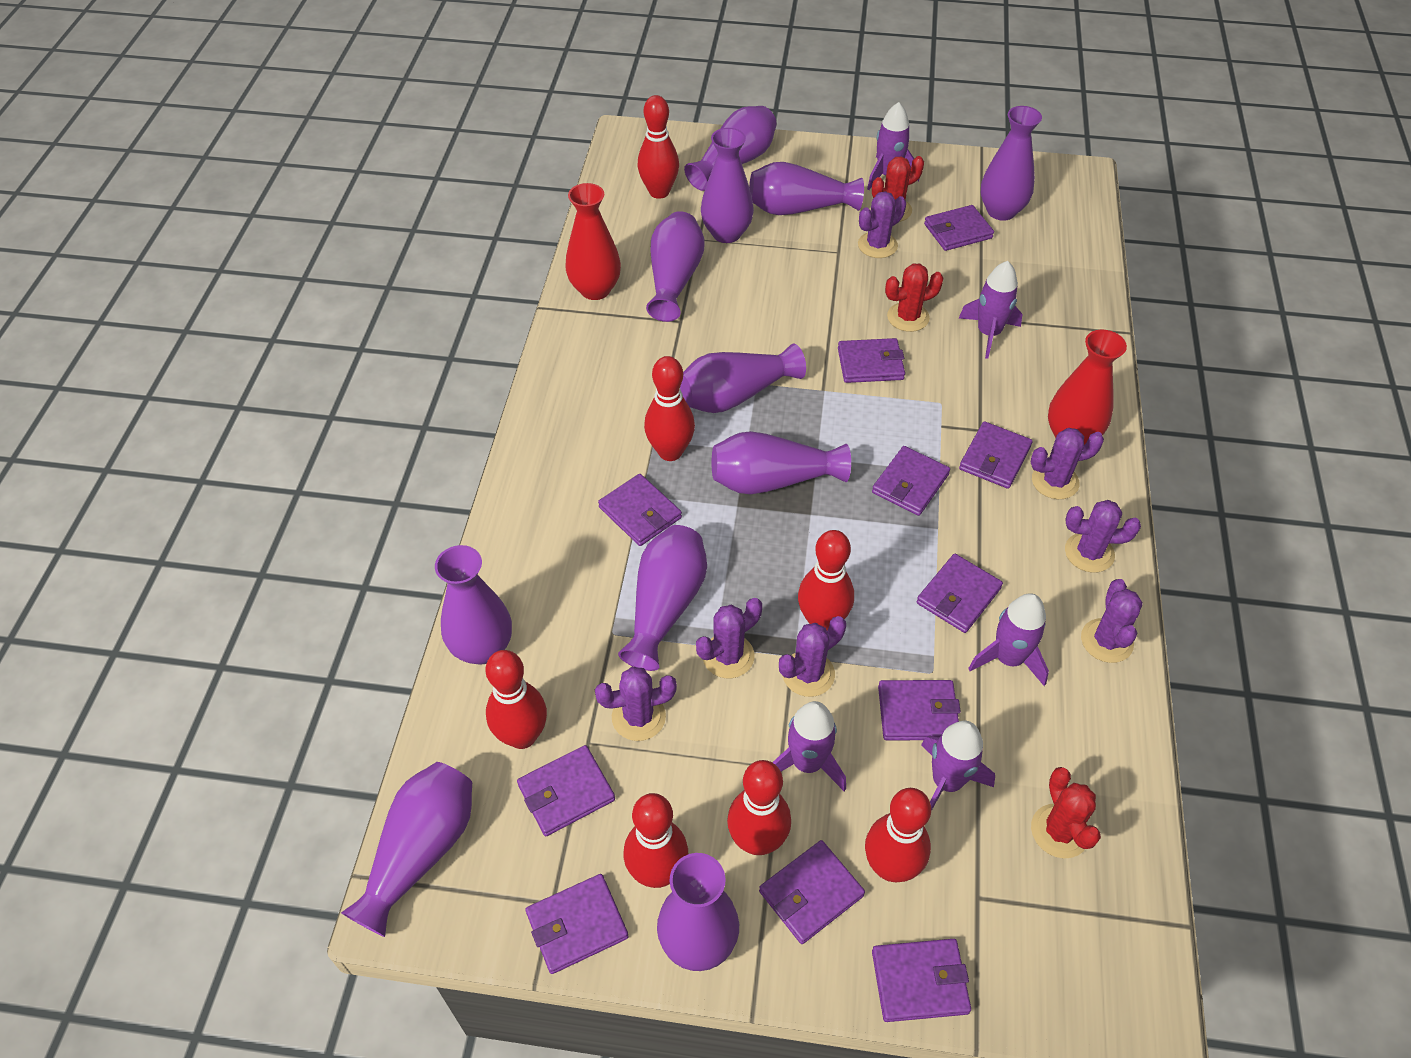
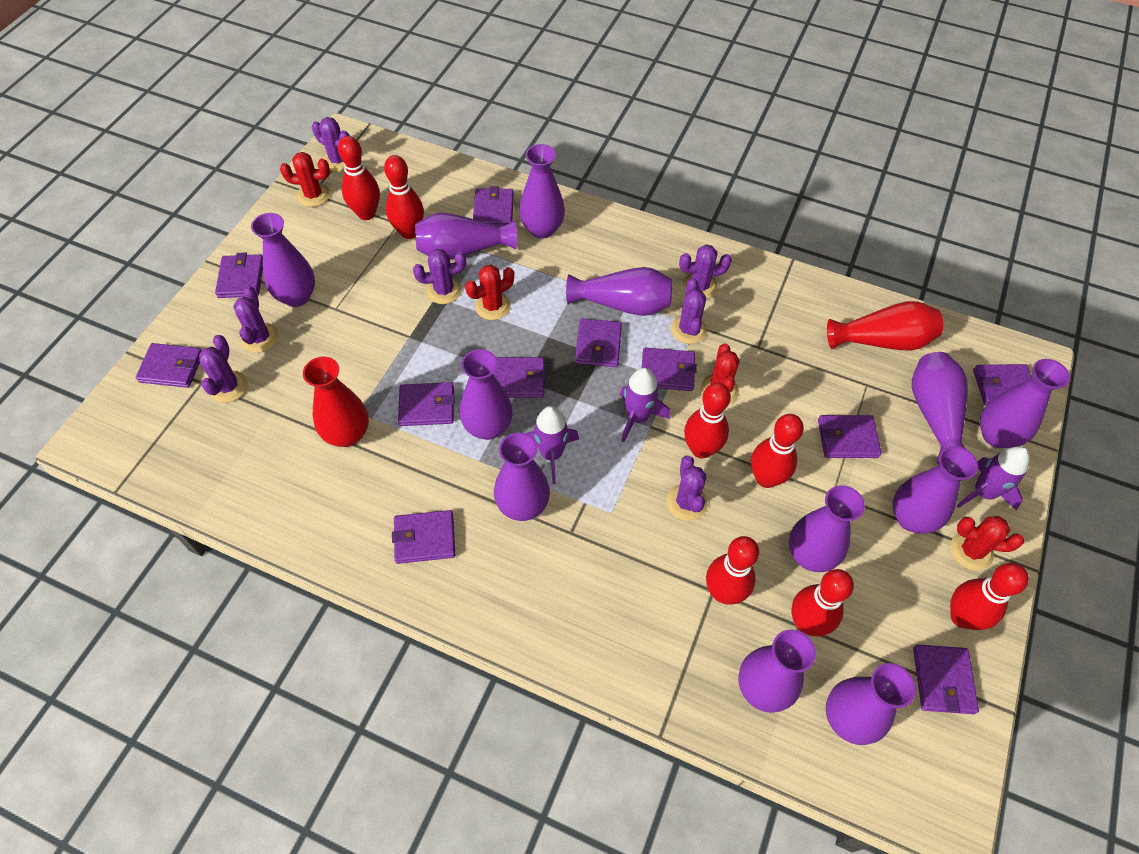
purple rocket: [772,701,846,791] [867,102,919,190] [921,721,995,811] [959,261,1022,359] [968,593,1049,686] = 5 -> [525,406,579,484] [620,368,670,442] [957,446,1030,510] = 3
purple vase: [341,762,472,937] [435,545,512,665] [618,525,707,671] [646,211,705,322] [657,853,739,971] [680,344,806,413] [684,106,777,191] [701,128,754,243] [712,431,851,494] [749,162,864,215] [981,106,1042,221] = 11 -> [251,213,315,307] [415,213,517,259] [459,349,513,440] [494,432,550,521] [519,144,565,238] [566,267,672,316] [738,629,816,713] [789,485,865,572] [826,663,916,745] [892,446,978,534] [912,352,968,465] [980,359,1070,448] = 12
red cactus: [872,156,924,222] [885,263,943,332] [1031,767,1101,858] = 3 -> [280,152,330,207] [465,265,514,320] [700,343,740,404] [950,516,1024,571] = 4

